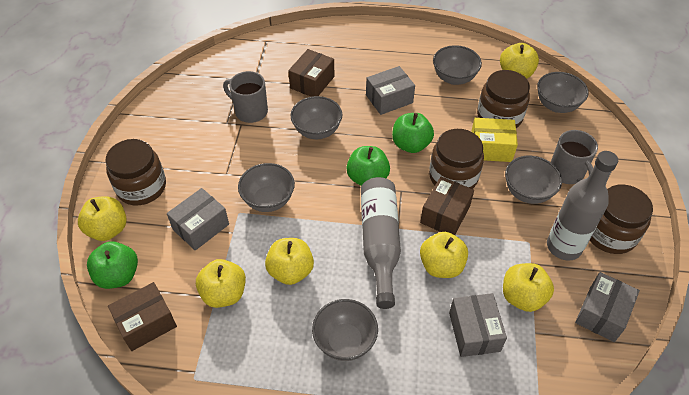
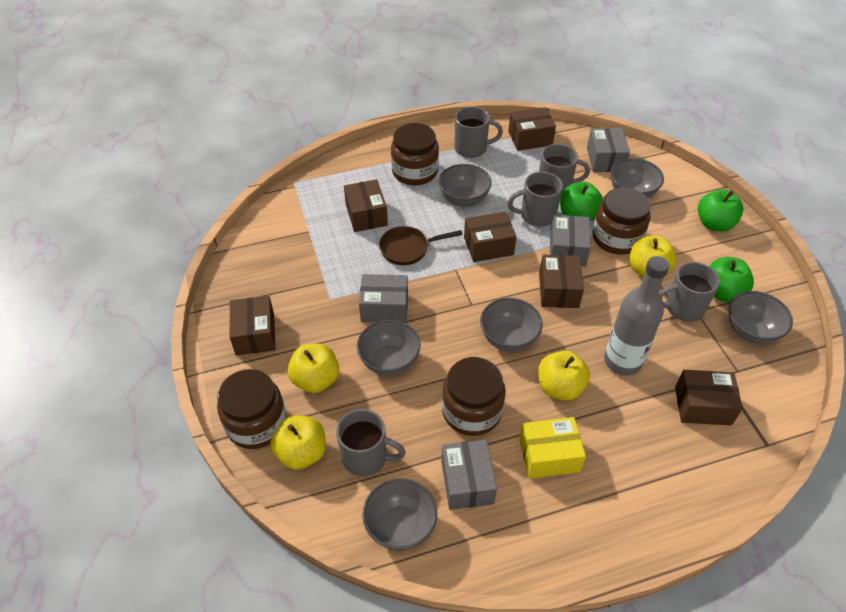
brown box: [108,282,177,351] [288,49,334,97] [420,177,474,235] = 3 -> [230,296,275,355] [344,179,388,232] [464,211,517,262] [508,107,556,151] [539,255,584,308] [675,370,743,425] = 6
brown pan: none = 0 -> [379,226,463,265] = 1
grey bottle: [361,177,401,309] [547,151,618,261] = 2 -> [604,256,669,376] = 1
grey mug: [223,71,268,123] [551,130,598,184] = 2 -> [336,409,406,476] [454,107,503,158] [508,172,563,227] [539,144,590,194] [659,262,720,322] = 5
yellow apple: [78,196,127,241] [196,259,246,308] [265,238,314,285] [420,232,468,278] [500,43,539,79] [503,263,554,312] = 6 -> [270,416,326,470] [288,344,339,393] [538,350,590,401] [629,236,677,277] = 4

